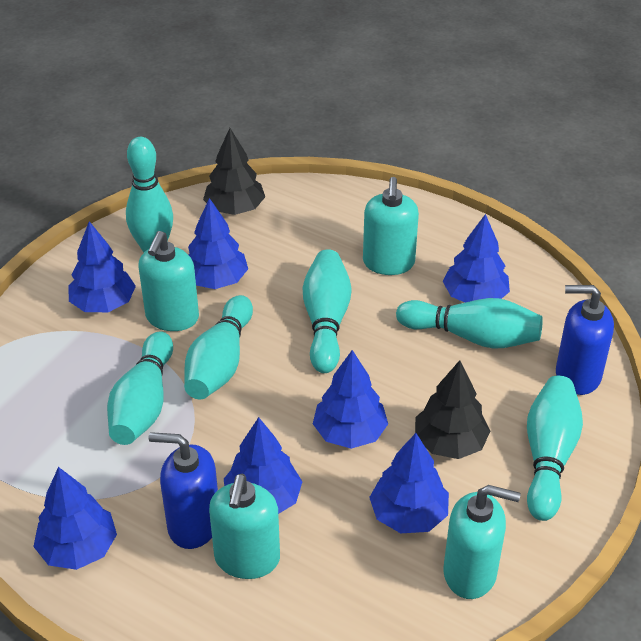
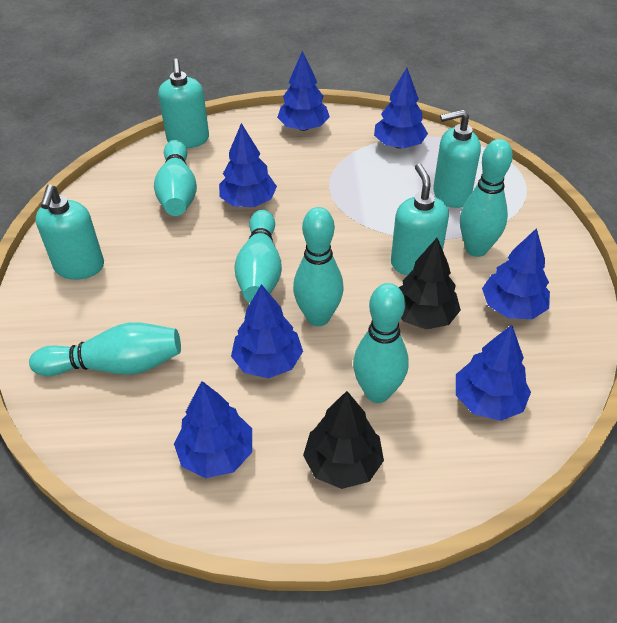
blue soap dispenser: [149,432,218,549] [556,285,614,395] = 2 -> none = 0

